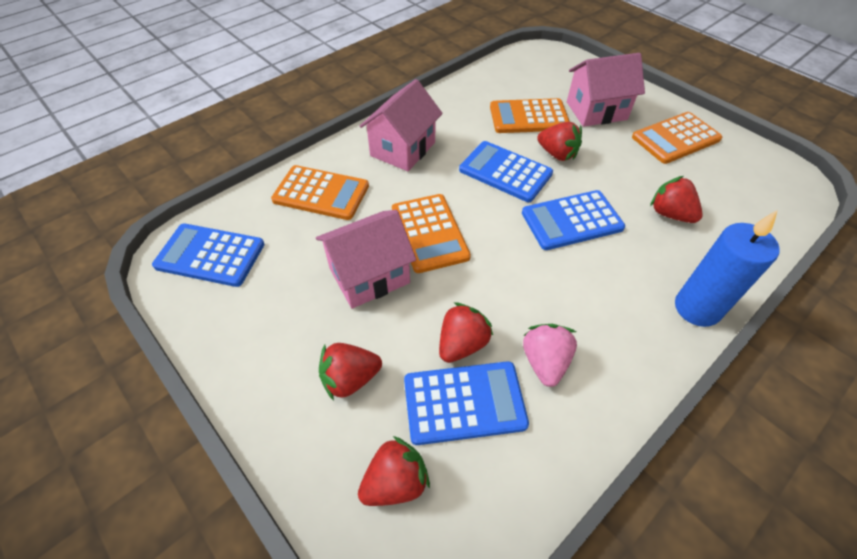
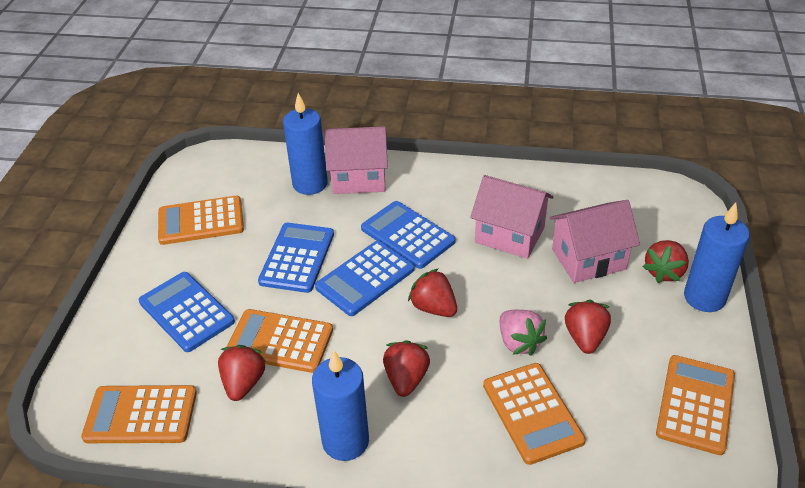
blue candle: [675,210,780,327] = 1 -> [283,93,328,195] [312,350,369,461] [684,203,750,312] = 3
orange calculator: [271,165,369,220] [392,194,471,273] [490,98,570,133] [632,112,722,164] = 4 -> [81,385,197,443] [158,196,244,245] [227,309,333,373] [483,363,586,465] [656,355,735,455] = 5

